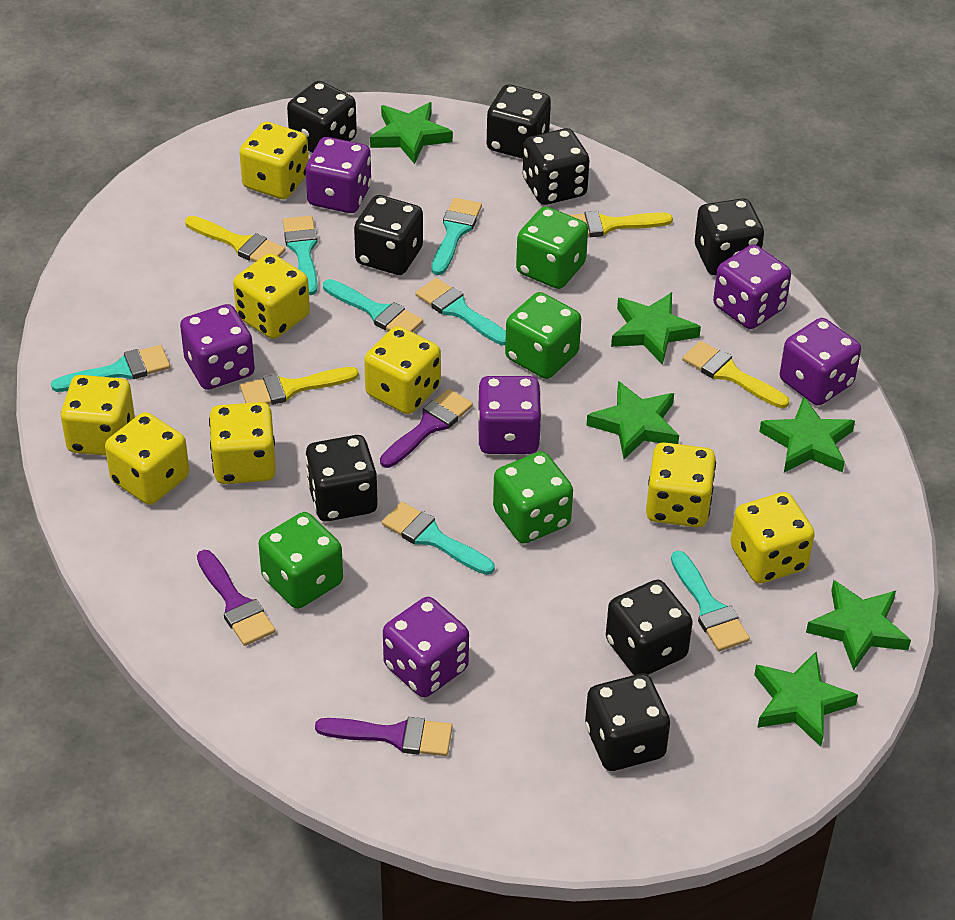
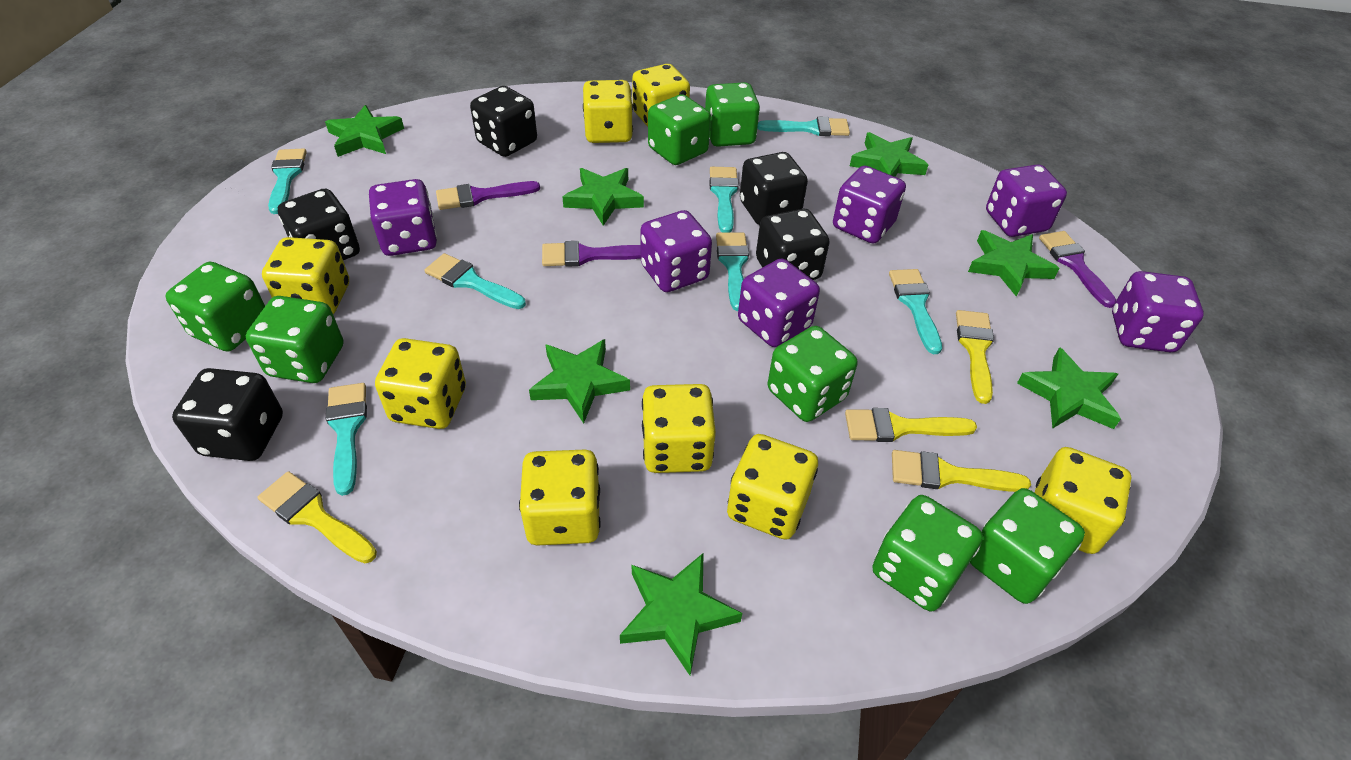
black dice: [287,81,357,153] [305,435,378,522] [354,195,423,275] [487,84,551,159] [523,128,590,205] [585,674,670,771] [606,580,693,675] [695,198,764,275] = 8 -> [172,368,283,461] [277,189,360,260] [470,86,537,157] [740,152,808,225] [756,209,830,280] = 5
green dice: [259,512,343,609] [493,451,573,544] [505,292,581,379] [516,207,588,289] = 4 -> [165,262,265,352] [246,296,343,383] [648,94,711,165] [705,82,760,147] [767,326,858,422] [872,495,983,611] [970,488,1085,604] = 7
green star: [370,102,453,164] [586,381,679,459] [611,292,701,365] [754,652,858,746] [759,397,855,472] [806,580,911,671] = 6 -> [325,105,404,157] [529,339,630,423] [563,168,644,226] [620,553,742,675] [850,132,929,177] [968,230,1060,297] [1017,347,1121,429] = 7

